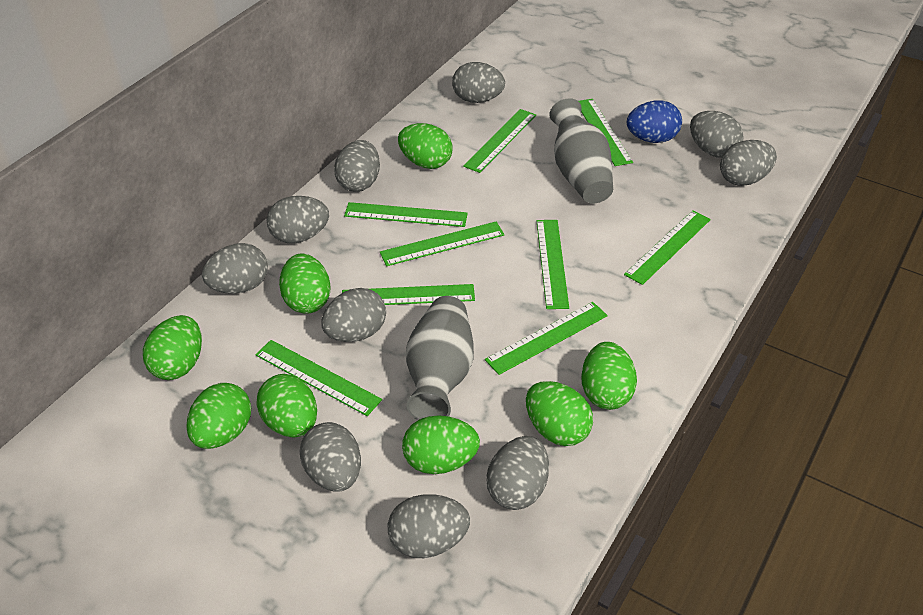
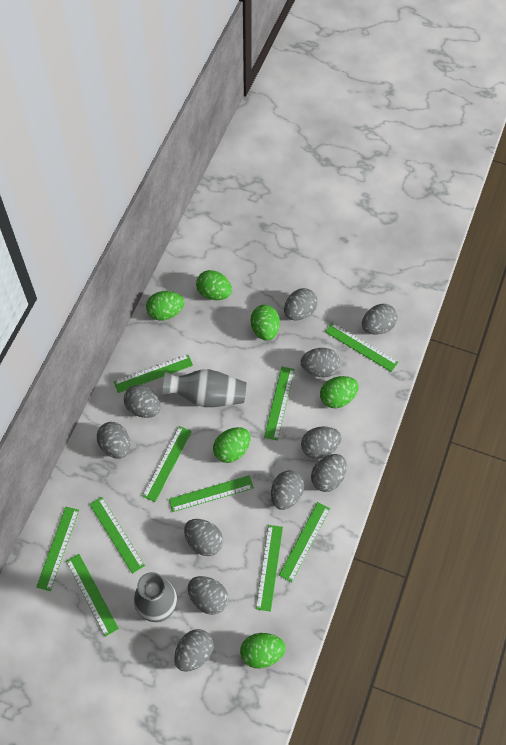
blue egg: [627,100,682,143] = 1 -> none = 0
green egg: [143,315,202,380] [186,383,251,449] [256,374,317,438] [279,253,331,314] [398,123,452,169] [402,415,480,474] [526,381,593,446] [581,342,637,410] = 8 -> [146,291,184,320] [196,270,232,300] [213,427,251,463] [240,633,286,669] [251,305,280,341] [320,376,359,408] = 6
green ruler: [255,340,382,416] [342,284,475,305] [344,202,468,227] [380,222,504,266] [463,109,536,173] [485,302,608,375] [537,220,569,309] [579,99,633,166] [624,210,711,285] = 9 -> [36,506,79,591] [66,554,119,637] [90,497,145,574] [114,355,193,393] [142,426,192,502] [169,475,254,512] [256,525,283,611] [264,367,295,440] [279,502,330,582] [325,322,398,372] = 10
grey egg: [202,243,268,294] [266,196,329,243] [300,422,361,492] [322,288,386,342] [334,140,380,192] [388,494,470,558] [452,62,505,103] [486,436,549,510] [690,111,744,158] [720,140,777,186] = 10 -> [97,422,130,459] [124,385,161,418] [174,629,214,672] [184,519,223,556] [188,576,228,615] [271,470,304,510] [284,288,318,321] [301,348,340,377] [301,427,342,459] [311,454,347,492] [362,304,398,335] = 11

